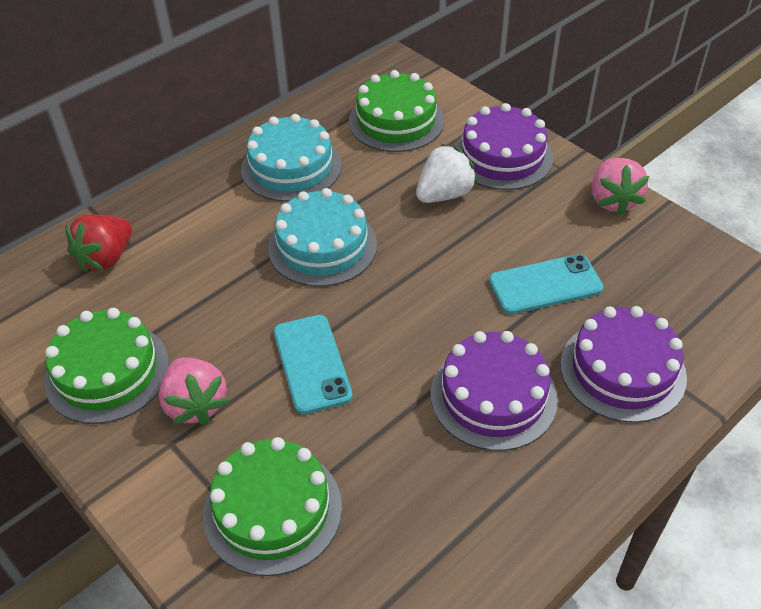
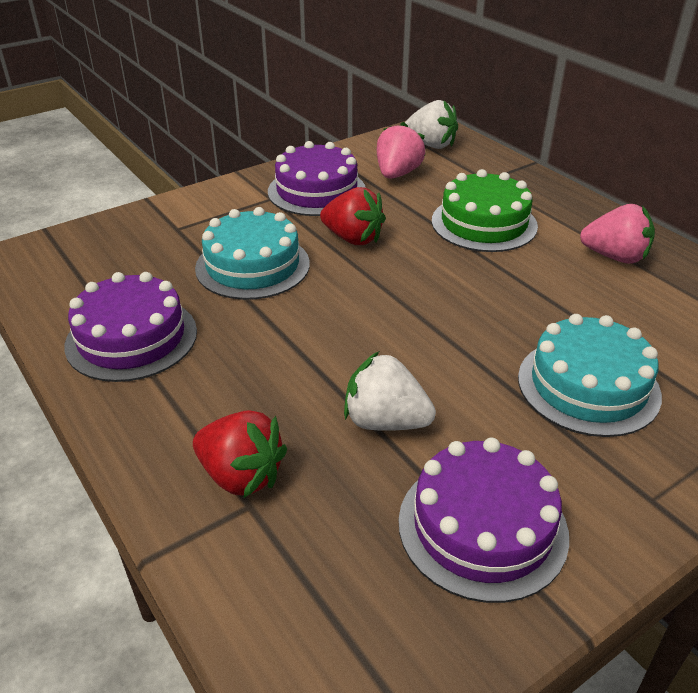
green cake: [44,308,169,424] [203,437,342,576] [349,70,444,152] = 3 -> [432,169,538,252] = 1
red strawberry: [65,214,132,272] = 1 -> [193,410,287,498] [320,187,386,245] = 2
turquoise phone: [274,315,353,414] [489,254,603,314] = 2 -> none = 0
white strawberry: [416,144,477,203] = 1 -> [344,351,436,431] [405,100,458,149] = 2

